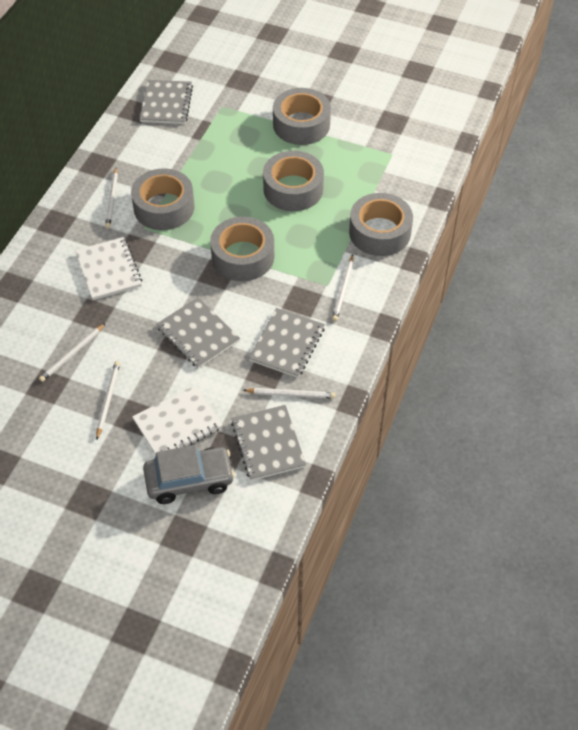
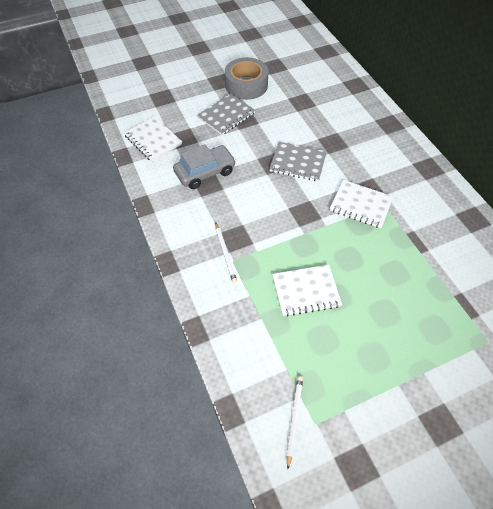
grey notebook: [139,80,193,124] [156,297,240,369] [231,405,306,481] [249,308,325,378] = 4 -> [197,93,256,135] [269,142,327,181] = 2
grey tape: [131,169,195,230] [210,216,274,281] [263,151,324,211] [273,88,331,145] [349,193,413,256] = 5 -> [225,57,268,100] = 1
white notebook: [75,237,142,300] [132,385,223,455] = 2 -> [124,116,182,162] [272,265,342,317] [330,180,394,228] = 3
white pencil: [39,323,106,382] [96,361,120,440] [105,167,118,228] [243,388,335,399] [332,255,353,321] = 5 -> [216,223,237,283] [287,376,303,469] = 2

